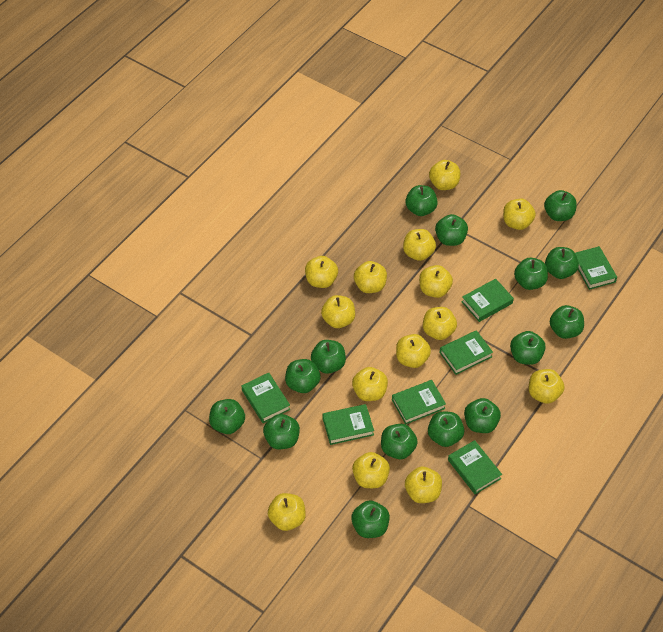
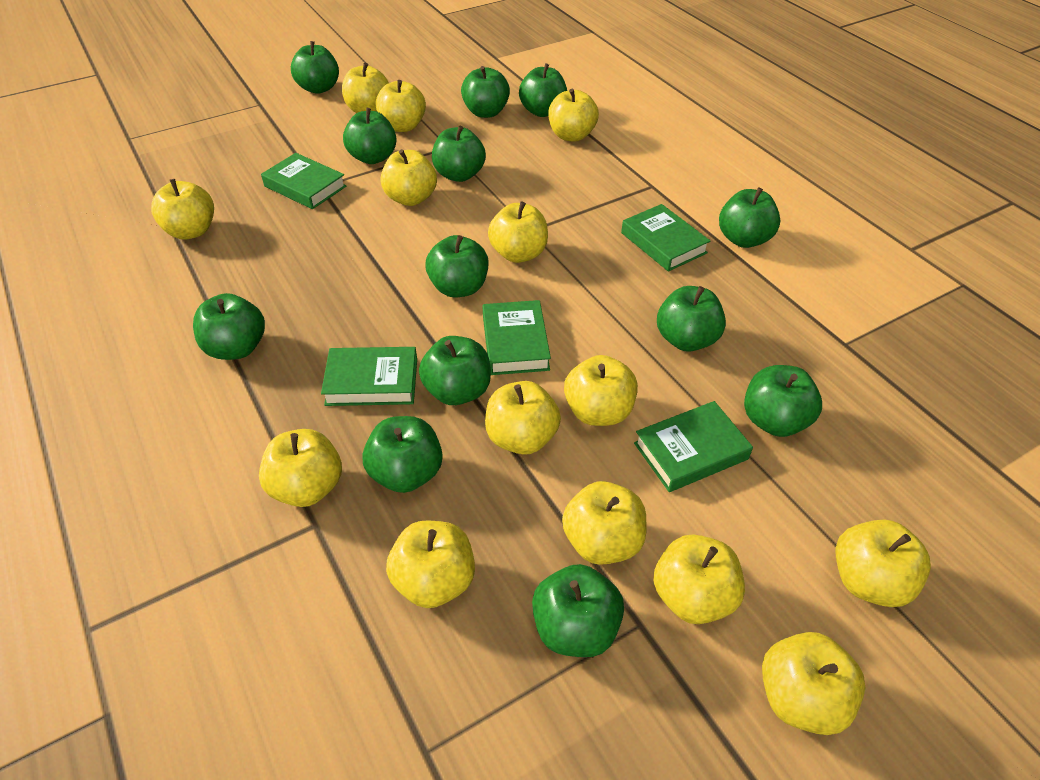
green apple: [209,399,245,434] [263,414,300,449] [285,359,321,393] [311,340,346,374] [351,500,390,538] [381,424,418,459] [406,185,438,216] [428,412,464,447] [435,214,468,246] [464,398,501,433] [510,331,546,365] [514,258,548,290] [544,190,577,221] [545,247,579,279] [550,305,584,339] = 15 -> [193,293,265,360] [291,41,339,94] [343,108,397,164] [362,416,443,493] [419,336,491,405] [425,235,488,297] [432,126,486,182] [461,66,510,118] [519,63,567,117] [532,564,624,657] [657,286,726,352] [719,187,780,248] [744,365,822,437] = 13
green book: [242,373,290,423] [323,404,374,445] [392,380,446,424] [439,330,493,375] [448,440,502,494] [461,279,514,322] [575,246,617,290] = 7 -> [261,153,346,209] [321,347,417,406] [483,300,551,375] [621,204,710,271] [634,401,753,492] = 5

